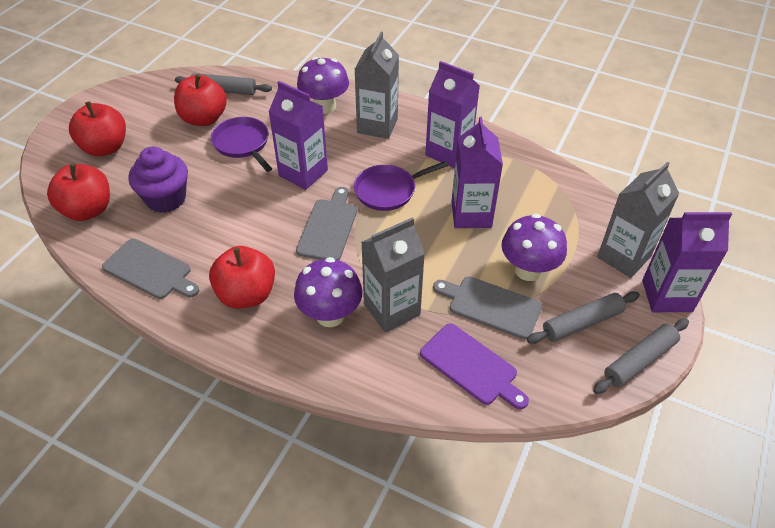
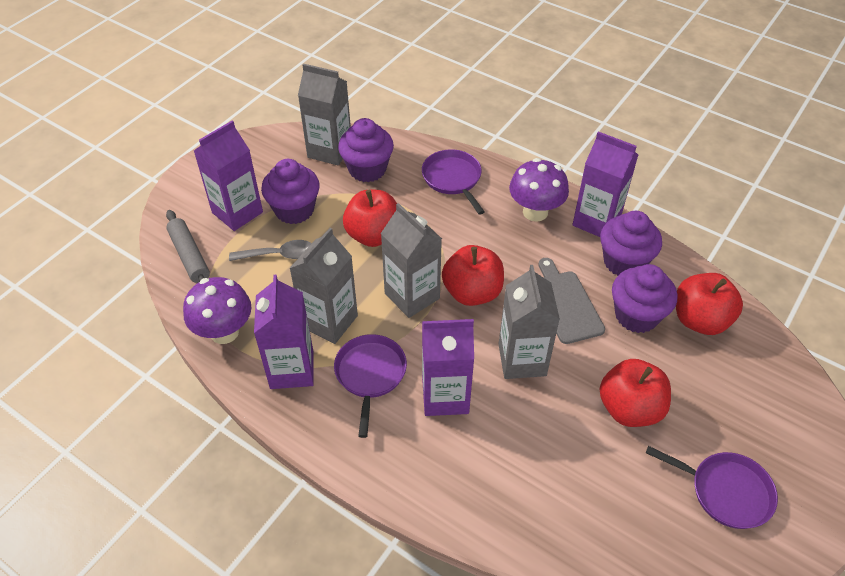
grey carton: [355,32,399,139] [361,217,425,332] [597,162,680,278] = 3 -> [289,228,358,344] [298,64,351,166] [381,203,442,318] [498,265,560,379] = 4
grey cutting board: [102,239,199,299] [296,187,357,260] [433,277,542,339] = 3 -> [538,258,605,344] = 1
grey rolling pin: [175,73,272,95] [527,291,640,344] [593,319,689,394] = 3 -> [166,210,210,283] = 1
grey spoon: none = 0 -> [229,240,312,261] = 1
purple cupcake: [128,146,188,213] = 1 -> [261,159,320,224] [338,118,394,182] [600,211,662,276] [612,264,677,333] = 4
purple cutting board: [420,324,529,409] = 1 -> none = 0
purple mushroom: [294,257,363,327] [297,57,349,114] [502,213,567,281] = 3 -> [183,277,251,344] [509,158,569,222] = 2
purple pan: [211,117,272,172] [354,161,448,211] = 2 -> [334,334,407,438] [422,149,485,215] [646,446,778,529] = 3

